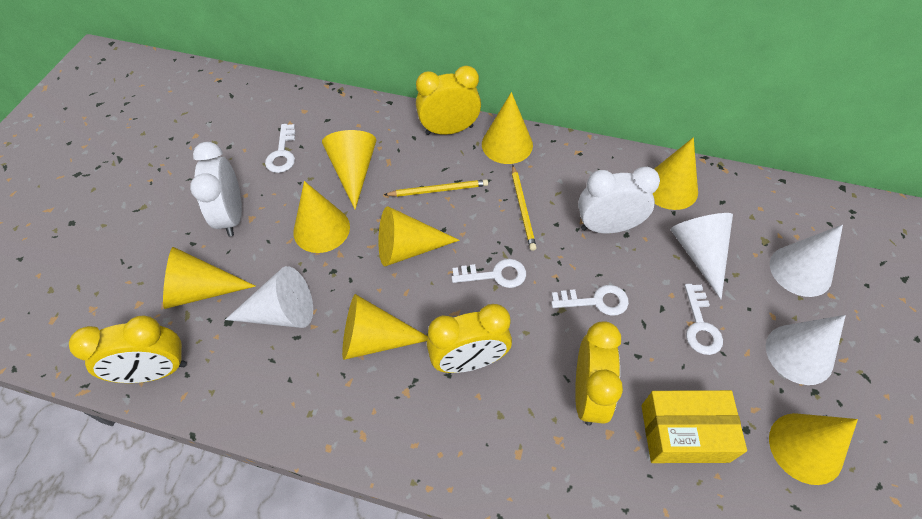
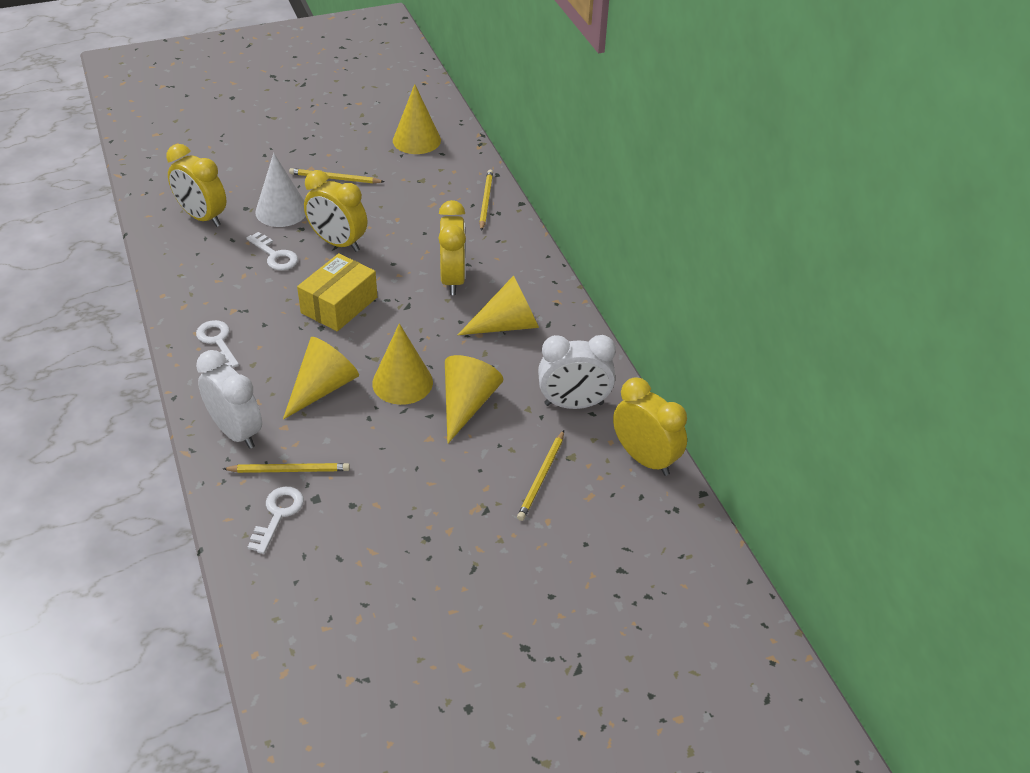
white cone: [225,266,313,328] [671,213,733,299] [766,315,846,385] [770,225,843,297] = 4 -> [255,153,306,227] = 1
white key: [265,124,296,173] [452,259,526,288] [551,285,629,316] [685,284,723,355] = 4 -> [196,320,239,368] [247,232,298,271] [248,487,304,554] = 3
yellow cone: [163,247,256,309] [293,181,350,253] [322,130,377,209] [342,294,428,360] [378,206,460,266] [482,92,533,164] [653,137,698,210] [769,413,858,485] = 8 -> [283,337,359,420] [372,323,433,405] [393,84,441,154] [445,355,504,444] [458,275,539,335] = 5
yellow pencil: [384,179,488,197] [512,165,537,251] = 2 -> [223,463,350,473] [289,168,384,183] [479,170,493,231] [517,430,564,521] = 4

